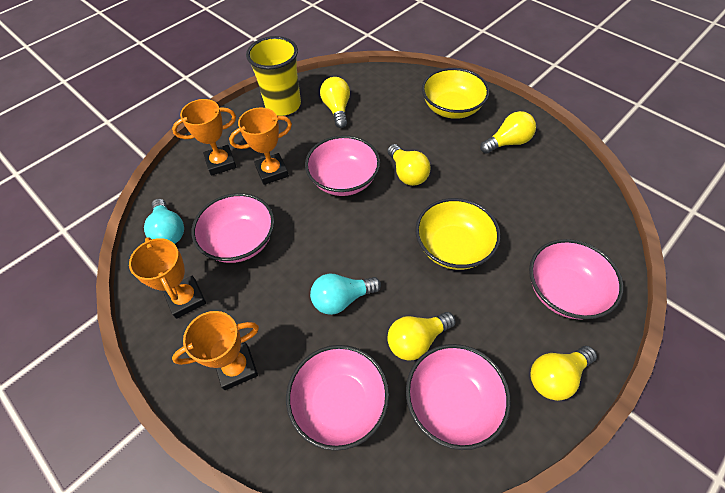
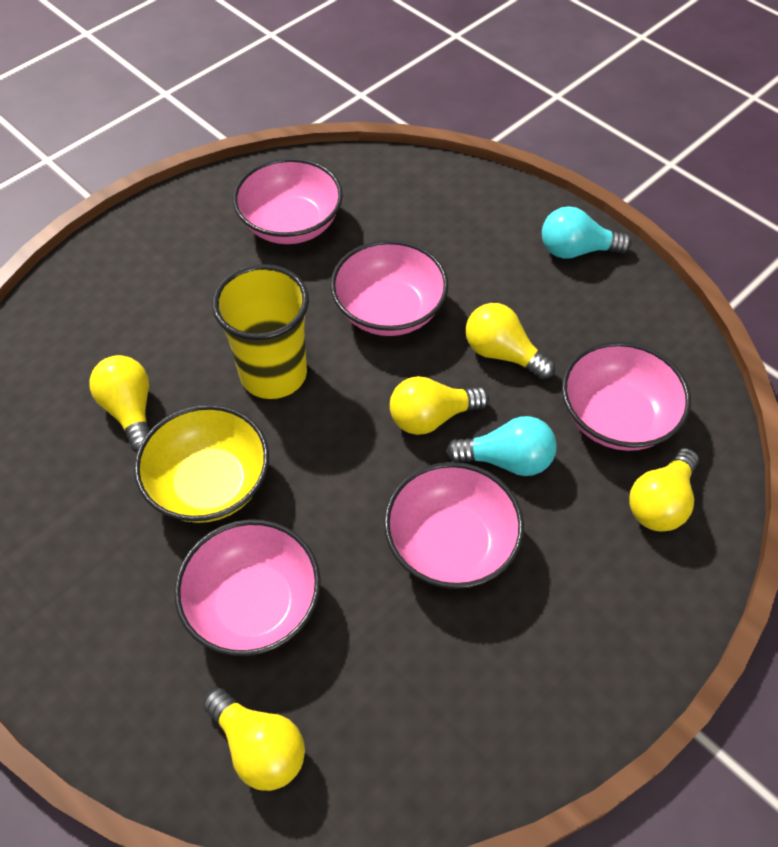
orange trophy: [129,237,206,319] [172,99,236,176] [172,311,259,390] [229,107,292,185] = 4 -> none = 0
yellow bowl: [415,198,501,270] [422,68,489,119] = 2 -> [134,405,269,523] = 1

